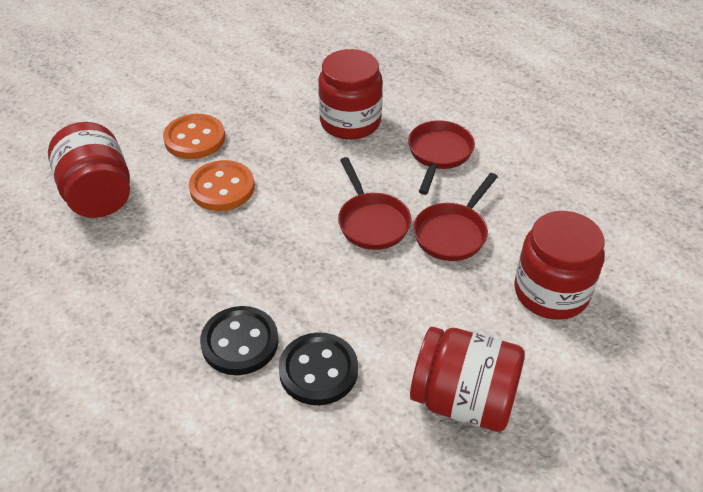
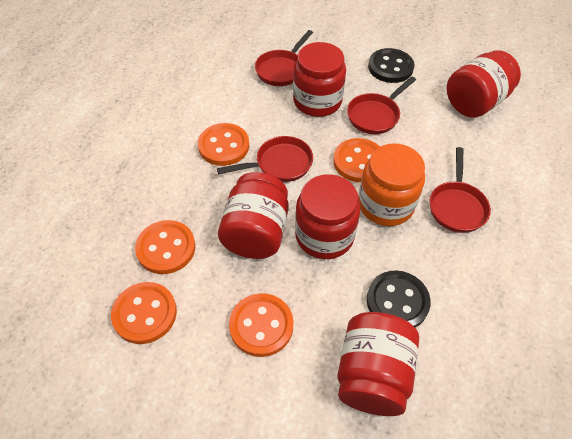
orange button: [163,114,225,159] [189,160,255,211] = 2 -> [111,282,177,344] [135,220,196,274] [198,123,249,166] [229,293,293,357] [333,138,380,182] = 5
orange jar: none = 0 -> [358,143,425,226] = 1
red jar: [48,122,130,218] [318,49,383,140] [410,327,525,432] [514,211,604,320] = 4 -> [218,172,289,259] [293,42,346,117] [295,174,360,259] [337,312,419,416] [446,50,521,118] = 5
red pan: [338,157,411,250] [408,121,475,195] [413,173,498,261] = 3 -> [217,136,313,182] [255,30,313,86] [347,76,416,134] [429,147,491,233] = 4

